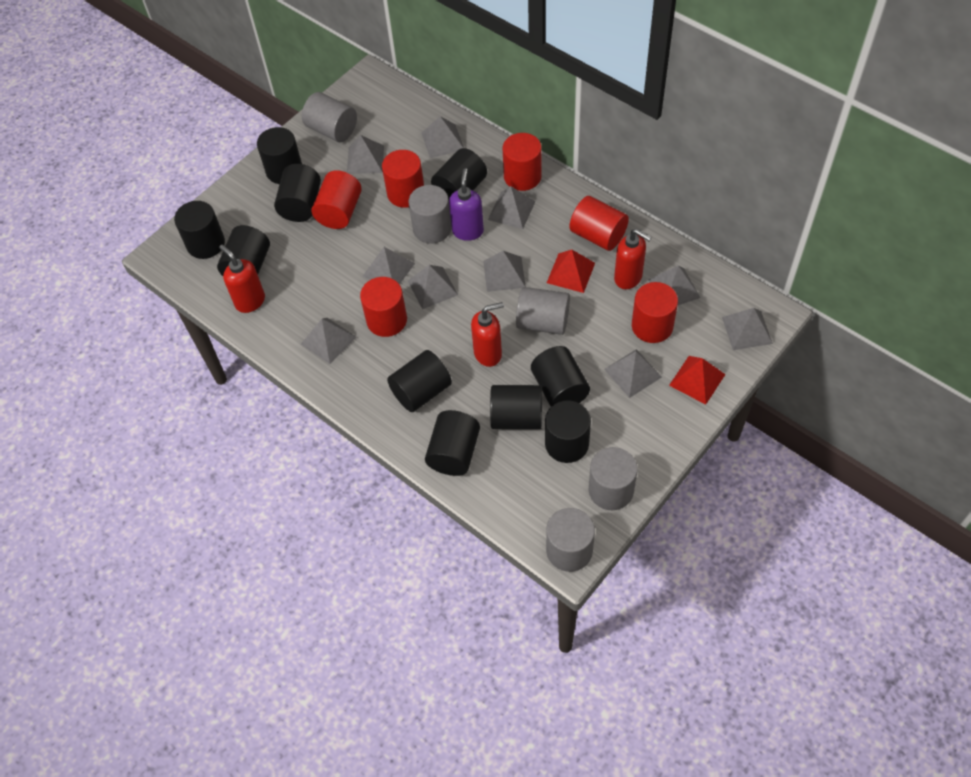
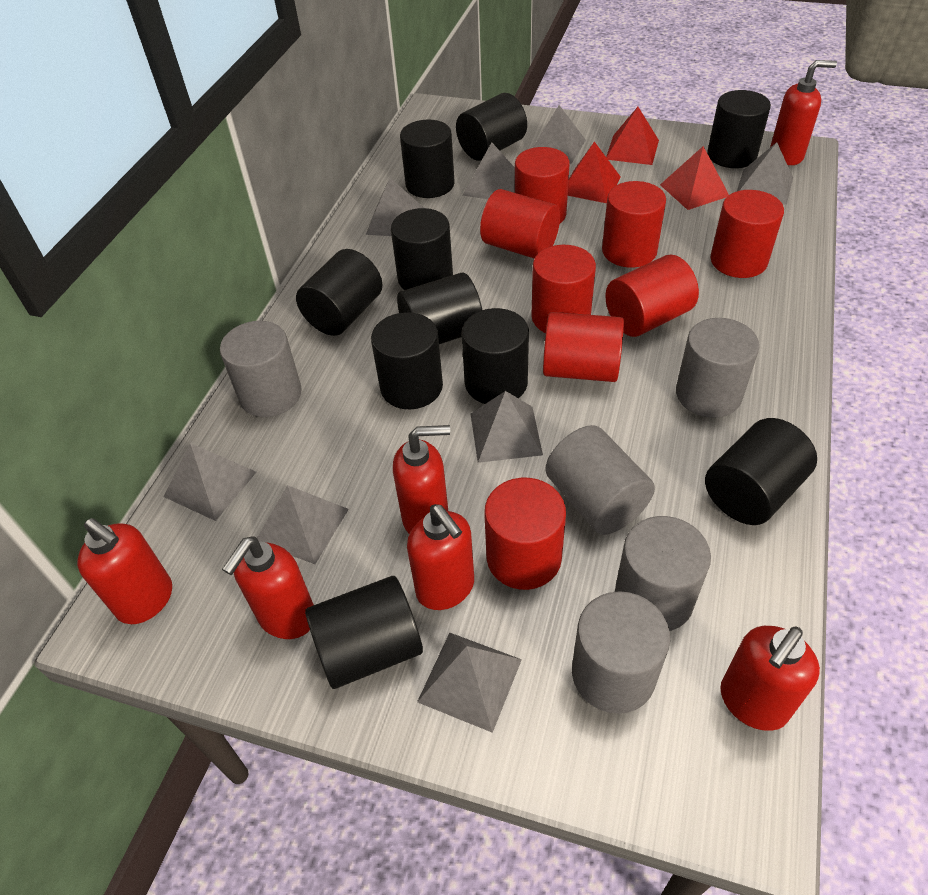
grey pyramid: [301,318,356,364] [347,135,384,174] [362,247,415,285] [408,265,458,309] [421,116,464,158] [483,251,526,292] [488,186,536,229] [604,349,662,398] [648,265,700,305] [722,308,773,350] = 10 -> [163,443,256,521] [257,485,349,564] [366,178,424,236] [417,633,522,733] [463,142,515,199] [471,391,543,463] [533,105,586,164] [737,142,793,205] = 8
purple soap dispenser: [449,168,484,241] = 1 -> none = 0
red cylinder: [312,170,362,229] [360,277,407,337] [382,150,424,208] [503,133,542,191] [569,196,629,251] [632,282,678,343] = 6 -> [480,189,560,259] [484,478,566,590] [515,147,570,223] [531,245,596,333] [543,312,624,382] [602,181,666,268] [605,255,699,337] [710,190,784,278] = 8
red pyramid: [547,250,595,293] [669,356,726,405] = 2 -> [568,141,621,203] [606,107,659,165] [660,146,729,210] = 3
red soap dispenser: [219,245,265,313] [471,302,504,367] [614,229,652,289] = 3 -> [77,518,172,624] [222,536,314,639] [393,425,450,534] [407,504,474,610] [720,626,820,731] [770,60,837,165] = 6

